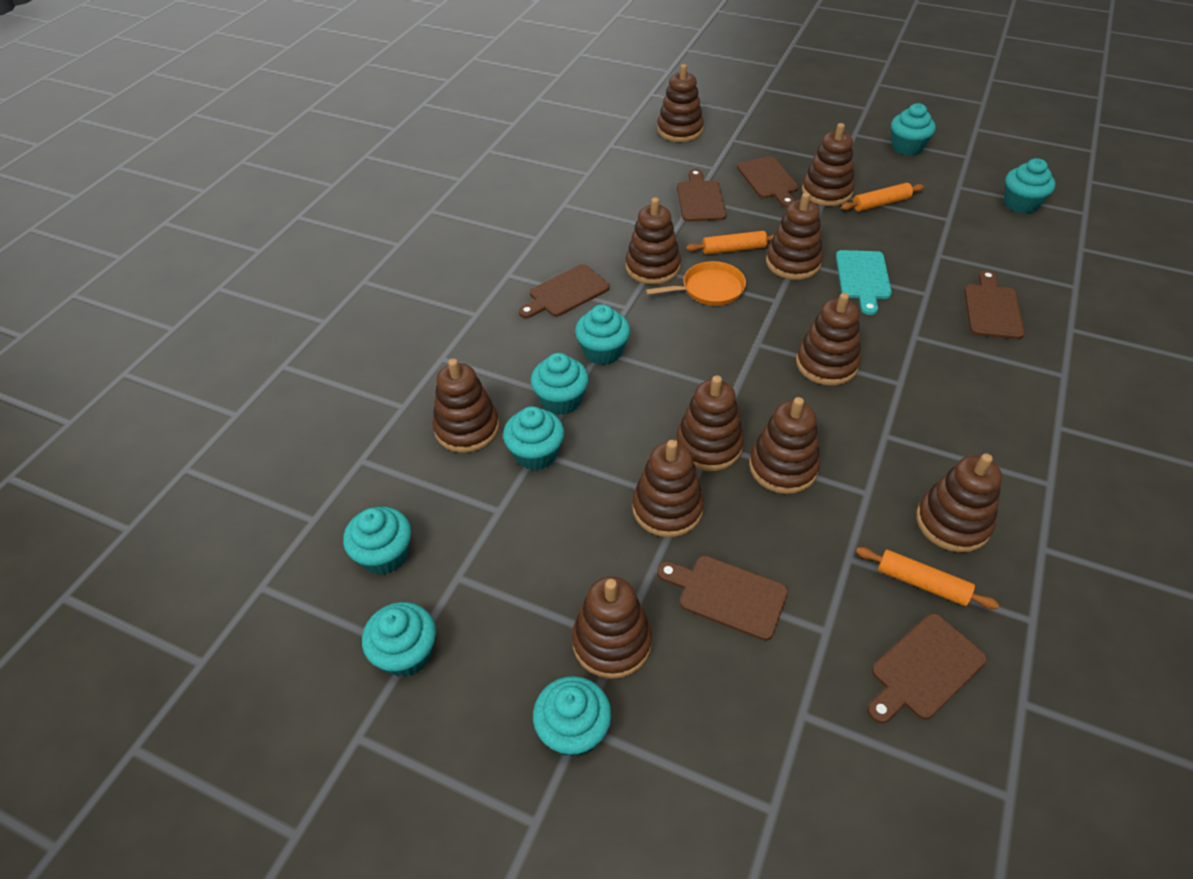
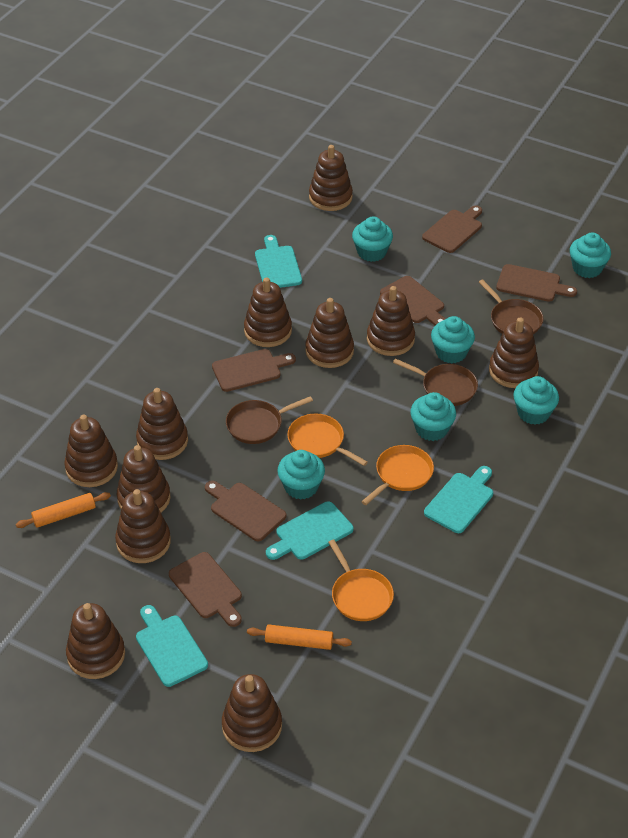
brown pan: none = 0 -> [226,396,313,444] [393,358,478,406] [479,279,543,334] = 3
orange pan: [646,261,746,306] = 1 -> [287,414,368,466] [328,540,394,621] [361,445,434,505] = 3
orange rolling pin: [686,231,774,255] [841,183,924,211] [856,547,999,609] = 3 -> [16,492,111,528] [247,624,352,650] = 2
turquoise cupcake: [343,507,411,575] [362,602,436,677] [503,406,564,470] [531,353,589,415] [533,676,611,757] [575,304,630,365] [891,103,936,156] [1004,158,1056,214] = 8 -> [277,450,325,500] [352,217,393,262] [410,392,456,441] [431,316,475,363] [513,376,559,425] [570,232,611,278] = 6
turquoise cutting board: [836,250,892,315] = 1 -> [136,605,208,687] [255,235,302,288] [266,501,354,560] [424,466,493,533] = 4

